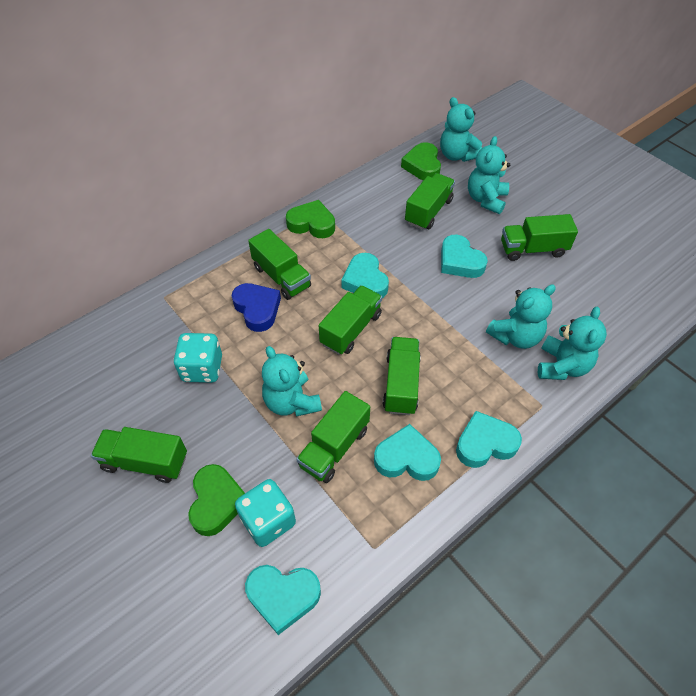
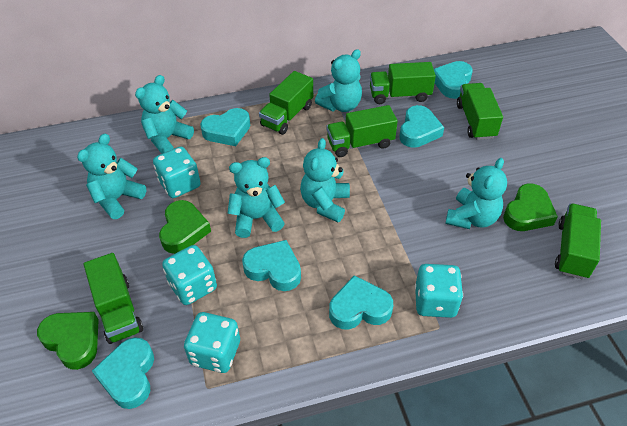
blue heart: [232,283,281,332] = 1 -> none = 0
green truck: [91,427,187,483] [248,229,311,300] [296,391,370,483] [318,285,382,355] [383,337,421,415] [405,173,455,230] [501,214,578,261] = 7 -> [84,253,143,344] [259,71,313,135] [326,105,398,157] [370,62,436,104] [457,83,503,140] [555,204,601,279] = 6
turquoise dice: [173,333,222,383] [235,479,296,547] = 2 -> [153,146,201,198] [162,245,217,305] [184,312,240,373] [415,264,463,318] = 4
turquoise heart: [245,565,321,635] [341,253,389,298] [374,424,441,481] [441,235,488,278] [456,411,522,468] = 5 -> [92,337,154,409] [200,108,250,146] [242,240,301,291] [329,275,393,330] [399,105,444,148] [434,61,473,99] = 6
turquoise teddy bear: [262,346,322,417] [440,97,482,162] [468,136,510,214] [486,284,556,349] [538,307,607,380] = 5 -> [77,134,146,219] [135,75,194,154] [227,157,285,238] [300,138,350,222] [315,49,362,112] [445,158,507,229] = 6

